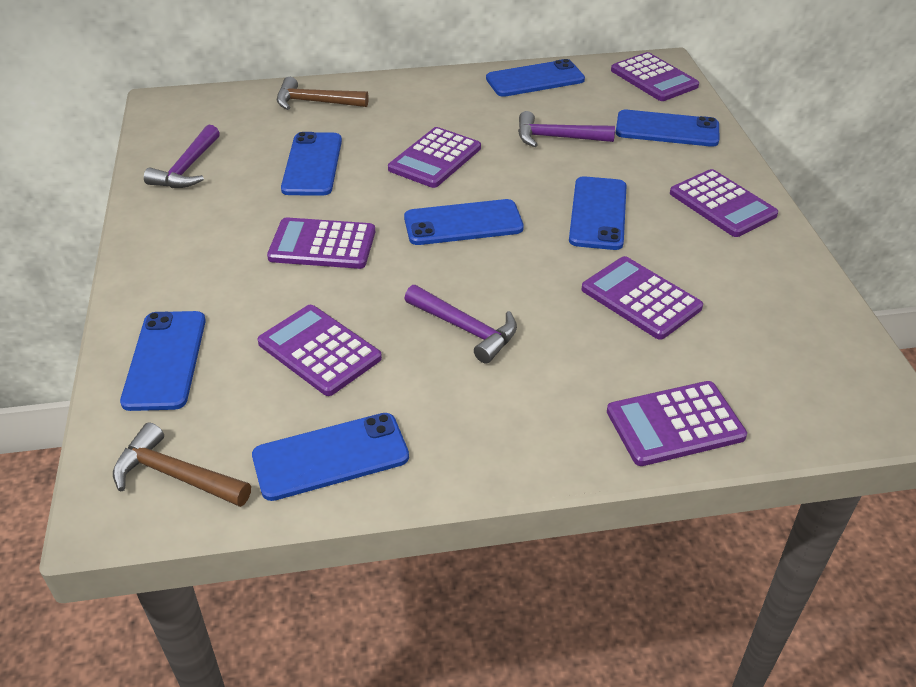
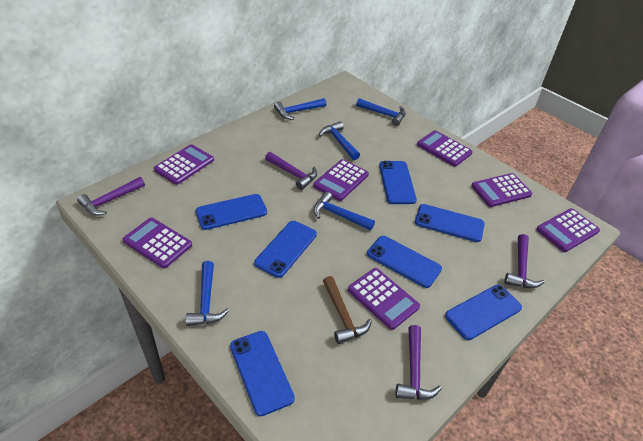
blue hammer: none = 0 -> [186,261,229,326] [274,98,326,120] [313,192,375,230] [319,121,360,160] [356,98,406,126] = 5
brown hammer: [113,422,251,507] [277,77,369,110] = 2 -> [323,276,372,344] = 1
purple hammer: [144,125,220,188] [404,285,517,364] [518,111,615,147] = 3 -> [77,177,145,216] [265,152,317,190] [395,325,442,400] [504,234,545,288] = 4

